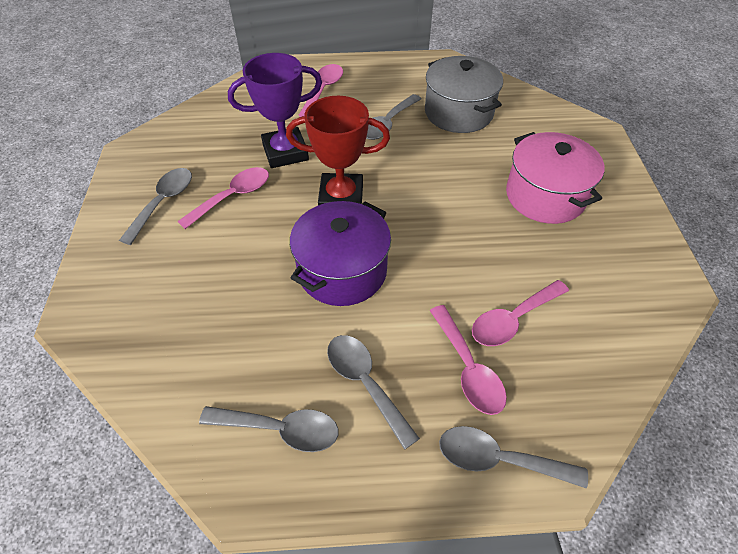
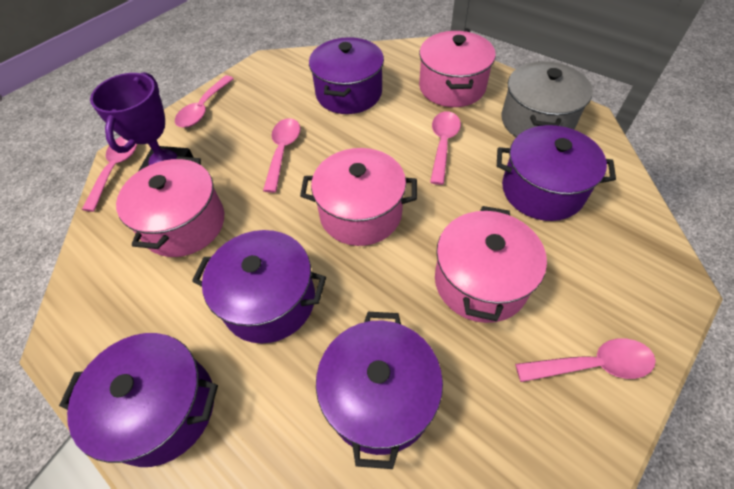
grey spoon: [119,168,192,245] [199,406,339,452] [327,335,420,450] [366,94,421,140] [439,426,588,489] = 5 -> none = 0
pink pot: [506,132,605,224] = 1 -> [116,156,224,257] [300,148,417,246] [419,31,496,107] [435,206,547,323] = 4
pink spoon: [177,167,269,229] [298,64,343,117] [430,305,507,415] [472,280,569,346] = 4 -> [82,137,137,212] [175,76,234,128] [263,118,300,193] [430,111,461,185] [515,338,656,382] = 5
purple pot: [290,201,391,306] = 1 -> [59,333,218,467] [192,230,326,343] [309,37,384,114] [316,312,443,469] [497,125,616,221] = 5
red trophy: [286,96,390,205] = 1 -> none = 0

